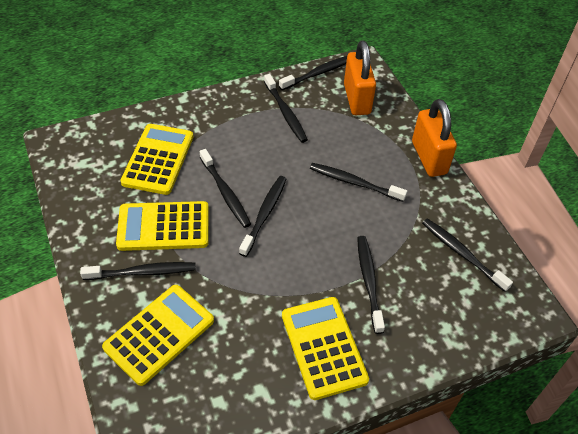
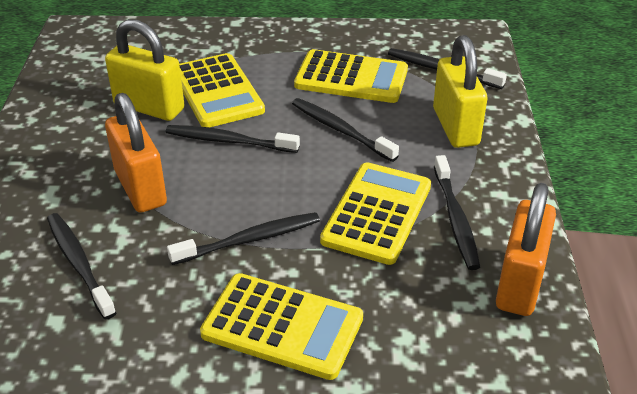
black toothbrush: [80,262,196,280] [200,149,251,228] [239,176,286,257] [264,74,308,143] [279,56,347,90] [310,163,407,202] [357,236,385,334] [422,218,513,292] = 8 -> [47,213,116,320] [166,125,300,153] [167,212,320,265] [292,98,399,162] [388,48,507,89] [434,155,480,270] = 6
yellow padlock: none = 0 -> [105,19,184,121] [433,35,487,148] = 2

